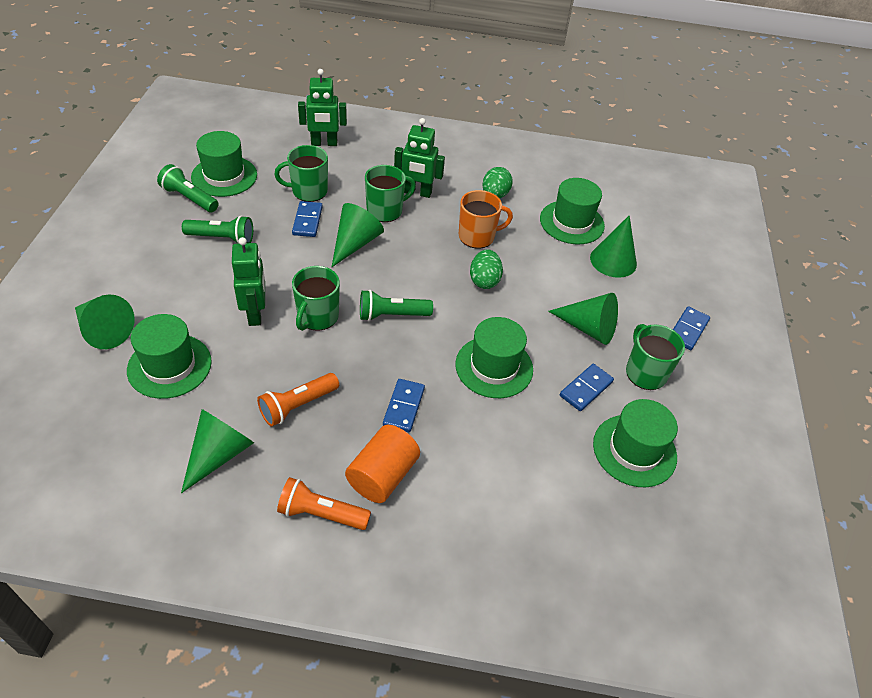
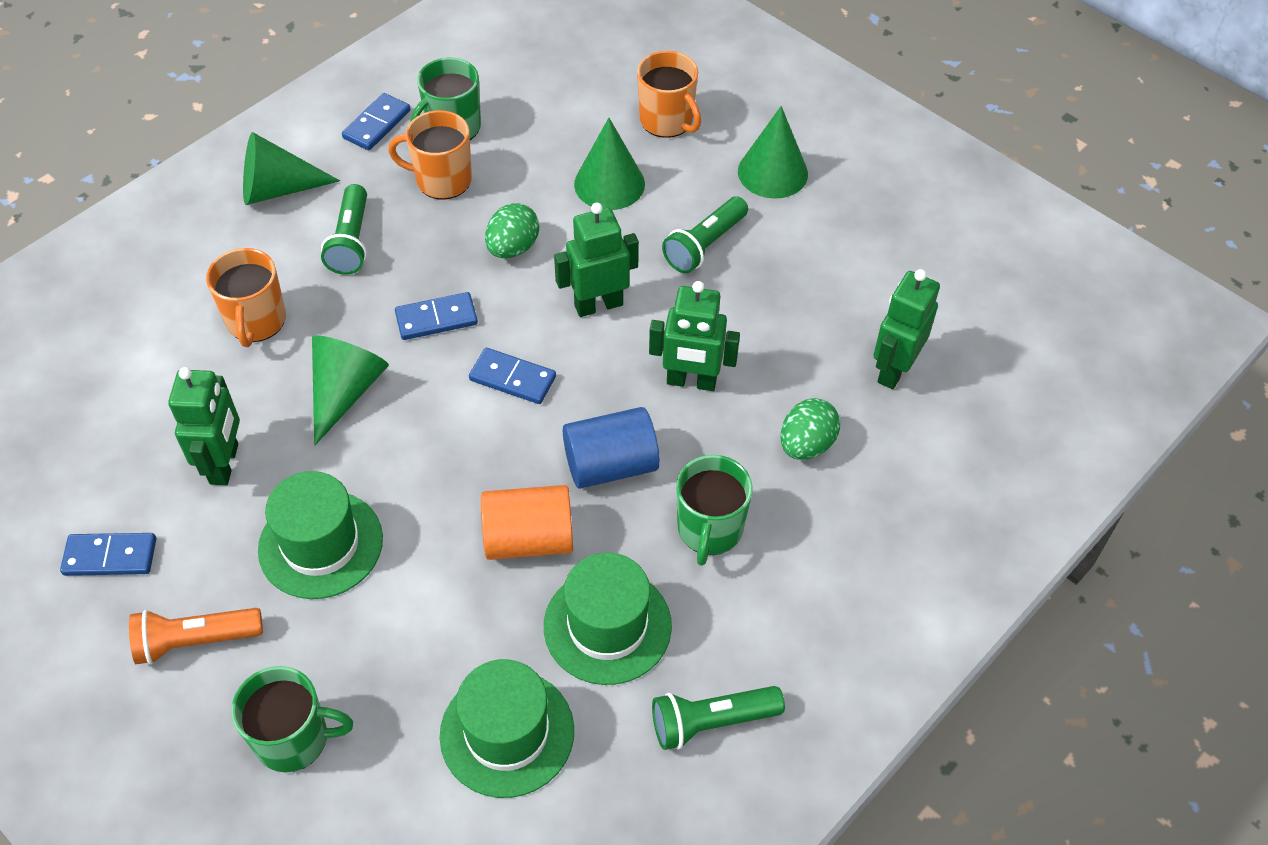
blue cylinder: none = 0 -> [563,407,660,489] = 1
green cone: [75,294,135,349] [181,409,254,493] [332,203,384,267] [548,293,618,345] [590,215,637,278] = 5 -> [243,132,340,205] [312,335,389,445] [574,118,645,210] [738,106,808,199] = 4
green hat: [127,314,212,399] [191,131,257,197] [455,317,533,398] [540,178,605,244] [593,399,678,487] = 5 -> [258,471,383,599] [440,659,574,798] [544,553,672,685] = 3
green mug: [274,145,328,202] [292,266,340,331] [365,165,416,222] [626,324,685,390] = 4 -> [231,666,353,773] [410,58,481,140] [676,455,753,566] = 3
green robot: [232,237,265,326] [298,69,347,146] [394,118,445,198] = 3 -> [168,367,240,485] [554,203,639,317] [649,281,740,391] [873,269,940,389] = 4
orange flashlight: [257,373,339,427] [277,477,371,530] = 2 -> [129,608,263,664] = 1
orange mug: [459,190,513,249] = 1 -> [206,248,286,347] [388,110,472,199] [637,51,701,138] = 3

